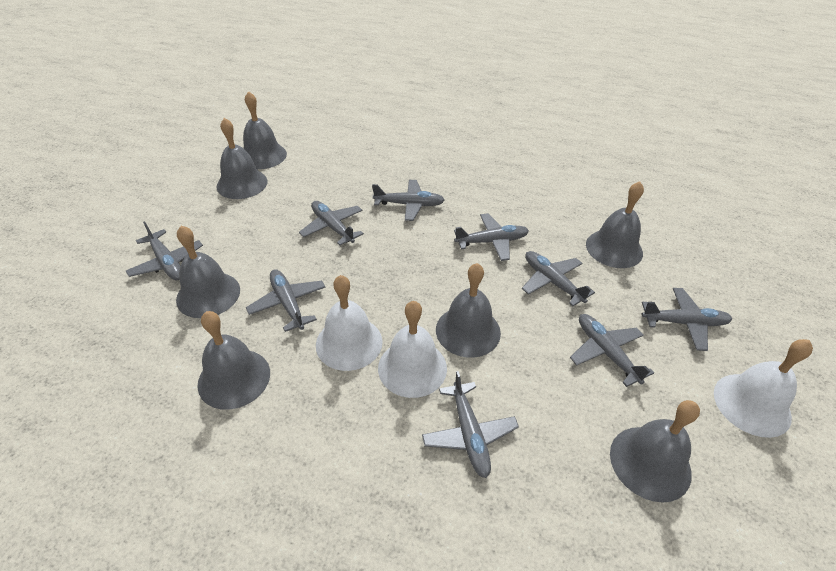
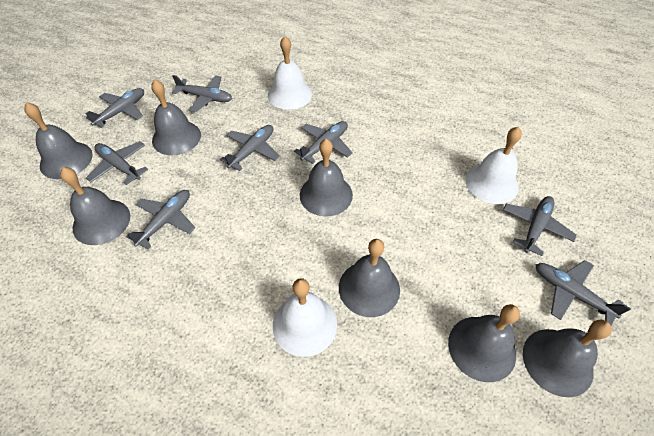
grey plane: [126,221,203,280] [246,269,326,332] [299,201,364,246] [372,180,445,221] [422,371,519,478] [454,213,529,261] [522,251,595,306] [570,314,654,387] [641,288,732,351] = 9 -> [85,88,144,128] [86,141,148,185] [126,190,195,249] [172,75,232,113] [220,125,280,171] [294,121,353,164] [503,196,577,256] [536,260,631,326] = 8

